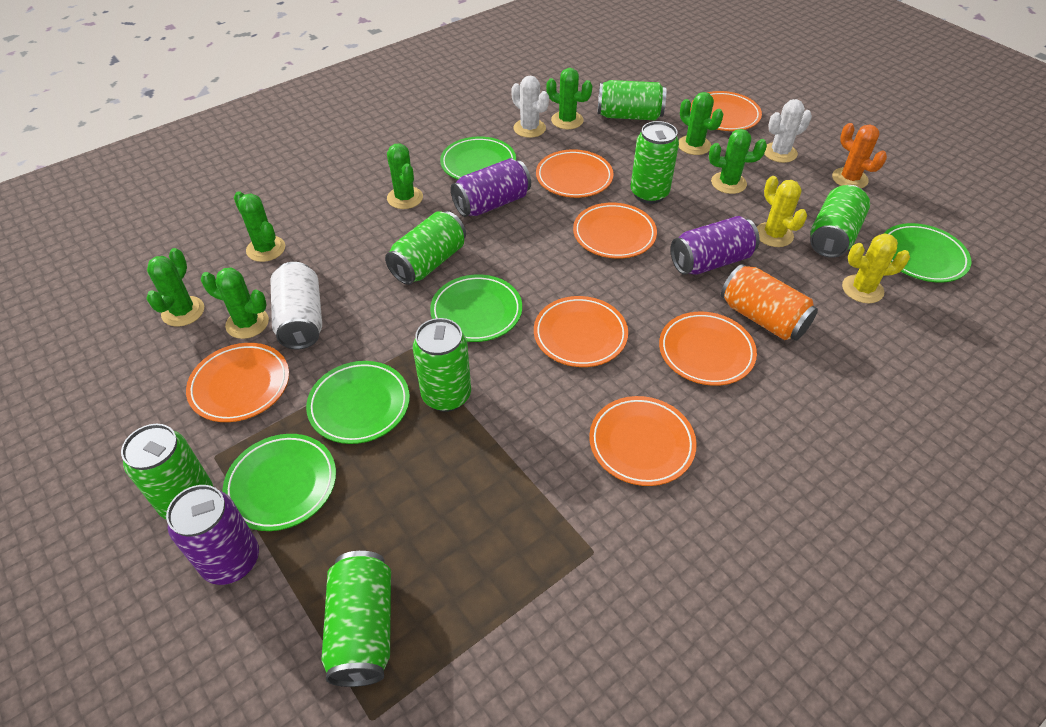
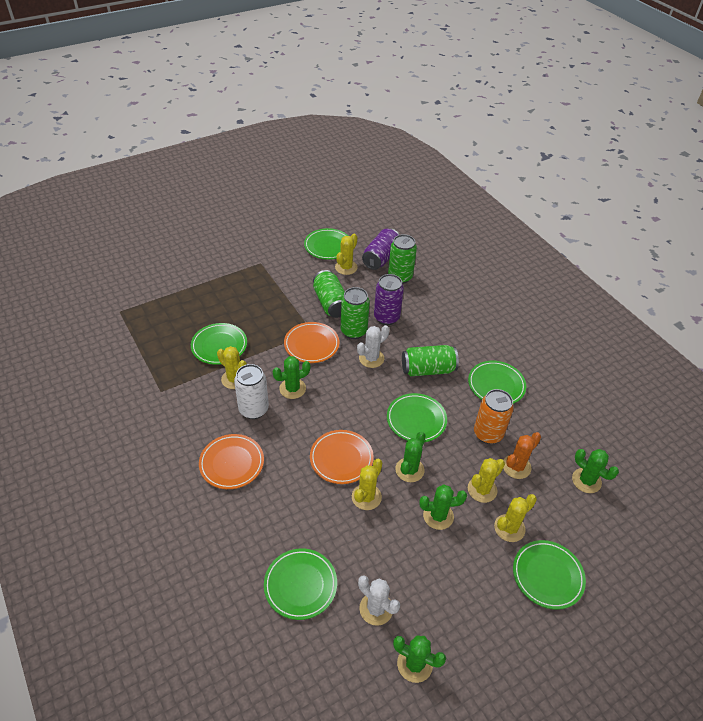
green cactus: [146,248,204,327] [201,268,269,339] [234,191,285,262] [387,144,423,209] [546,68,592,129] [679,92,723,155] [709,129,767,194] = 7 -> [273,356,311,399] [393,635,446,683] [395,432,426,482] [419,484,467,530] [572,449,619,493] = 5
green can: [121,424,213,519] [321,551,391,687] [385,211,466,285] [413,318,471,412] [597,80,666,120] [631,121,679,204] [810,185,870,258] = 7 -> [313,270,345,318] [341,287,370,339] [388,234,417,284] [402,345,459,376] = 4
green plate: [223,434,336,531] [306,361,410,444] [430,274,522,342] [440,136,516,180] [884,223,971,283] = 5 -> [191,323,247,365] [264,549,337,620] [304,228,348,260] [387,393,447,442] [468,361,526,404] [513,540,586,610] = 6
orange plate: [186,343,289,422] [534,296,628,367] [536,149,614,198] [573,203,657,259] [589,396,697,486] [659,312,757,386] [690,91,762,131] = 7 -> [199,434,264,489] [284,322,340,363] [310,430,374,484] = 3
purple can: [166,485,259,585] [451,158,531,217] [671,216,760,275] = 3 -> [362,228,399,270] [374,274,404,325] = 2
yellow cactus: [757,176,807,247] [842,233,910,303] = 2 -> [217,346,247,389] [335,233,358,275] [352,459,383,510] [468,458,505,503] [494,494,537,542] = 5

